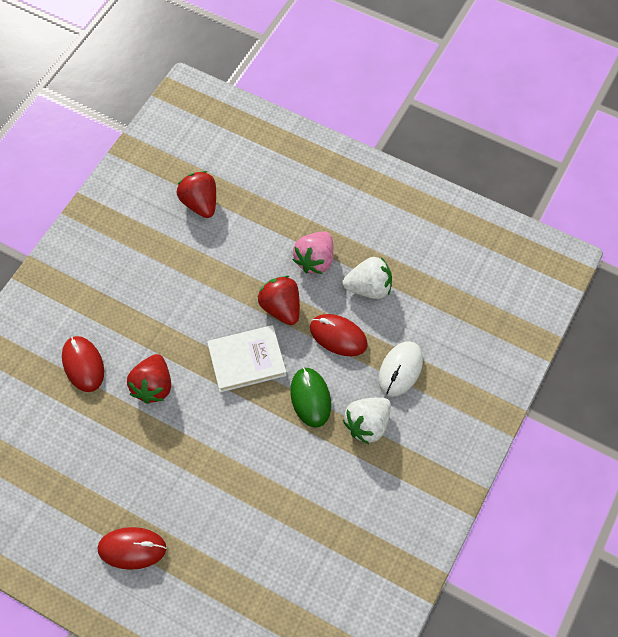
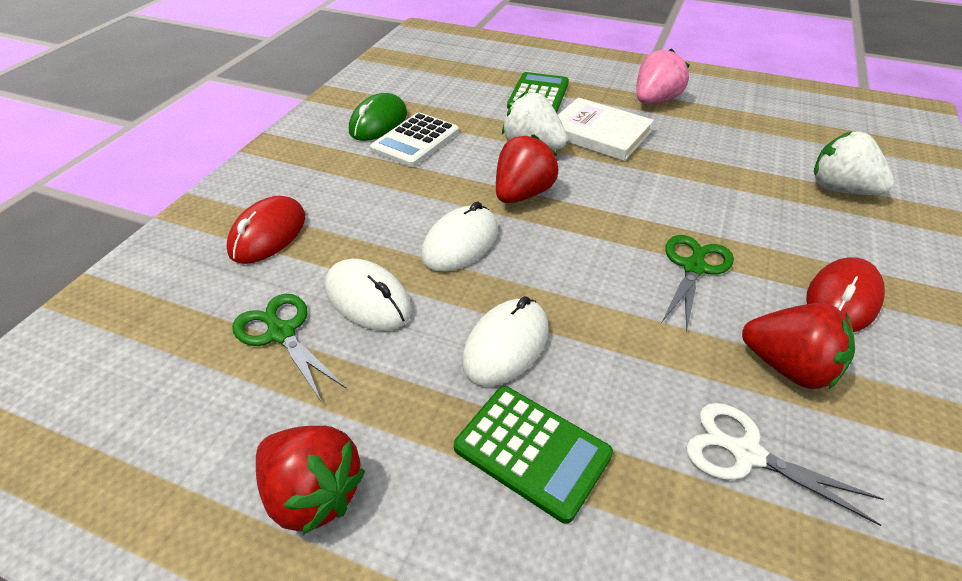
green calculator: none = 0 -> [454,386,613,524] [507,72,569,113] = 2
green scissors: none = 0 -> [232,294,347,401] [662,235,734,333] = 2
red mouse: [62,336,104,392] [98,527,166,570] [310,314,368,356] = 3 -> [227,196,305,264] [806,257,885,332] = 2
white calculator: none = 0 -> [370,113,459,167] = 1
white mouse: [378,341,423,397] = 1 -> [325,259,412,331] [421,202,498,272] [462,296,549,386] = 3
white scissors: none = 0 -> [686,403,883,526] = 1

